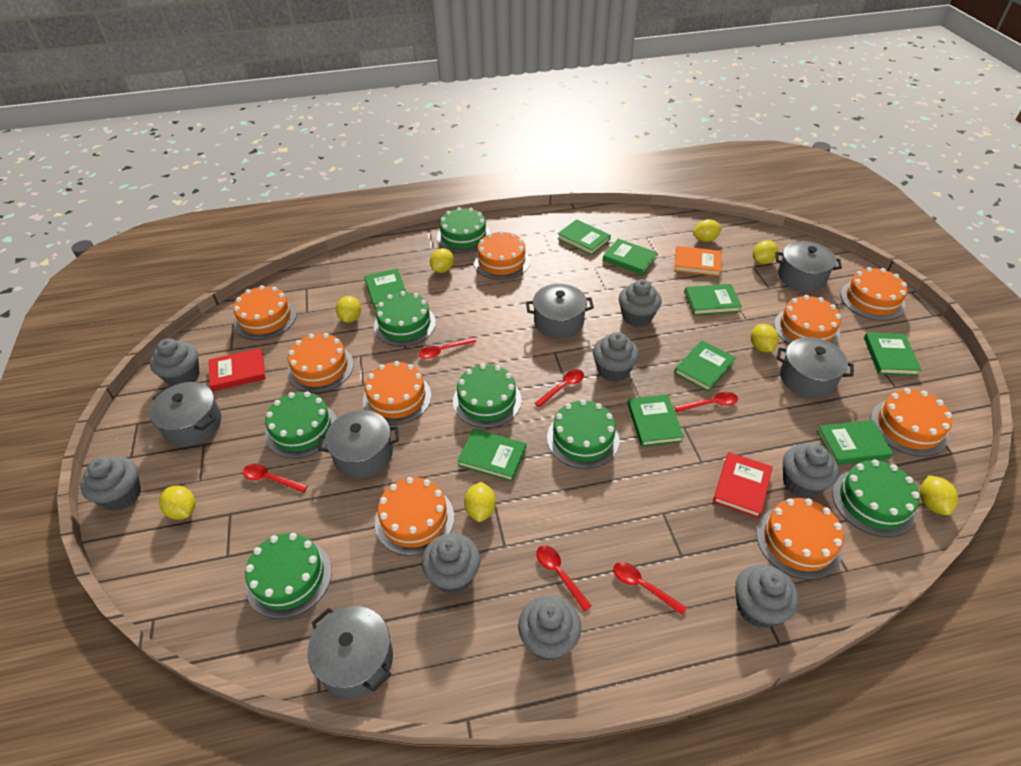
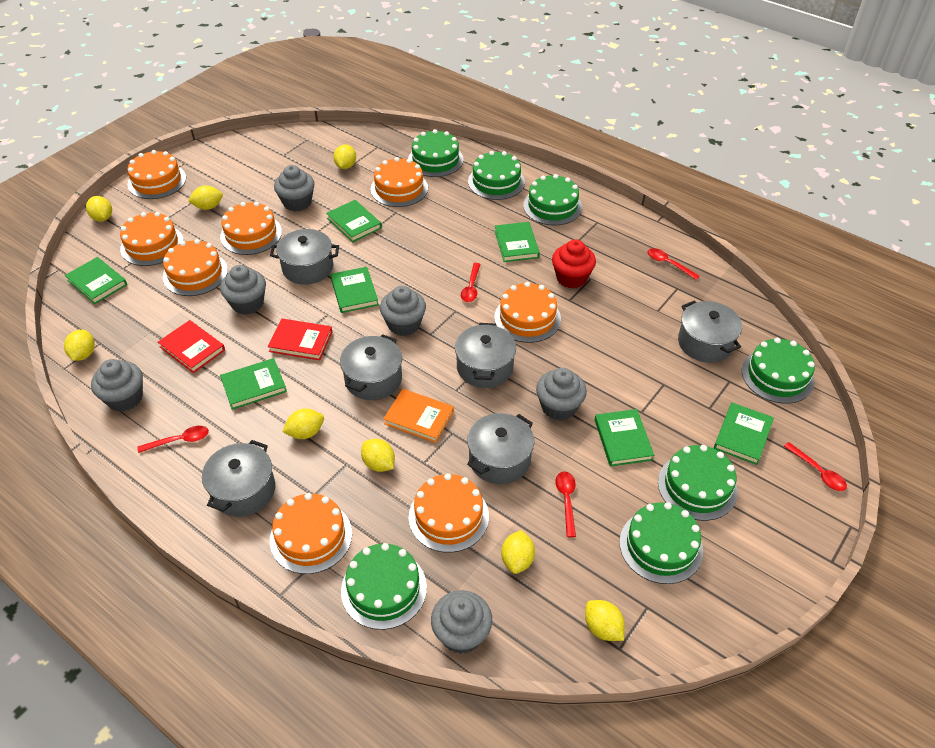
green book: [365,269,406,309] [457,429,526,482] [557,219,611,255] [603,239,658,275] [628,394,684,447] [674,340,736,392] [684,284,742,315] [816,420,893,465] [864,332,922,376] = 9 -> [65,257,127,304] [220,358,287,410] [326,200,382,242] [331,267,379,313] [495,222,540,262] [595,409,654,466] [714,403,774,465] = 7
grey cupcake: [80,456,141,511] [150,339,200,386] [422,533,480,594] [518,595,581,661] [593,332,639,382] [619,279,662,327] [735,564,799,628] [783,444,839,499] = 8 -> [91,359,143,412] [220,265,266,315] [274,165,314,212] [380,286,426,336] [431,590,492,654] [536,368,587,421] = 6
orange cake: [233,285,297,340] [287,333,354,393] [363,361,431,425] [375,477,454,556] [474,231,530,280] [756,498,844,580] [774,295,841,345] [840,267,908,321] [871,388,952,456] = 9 -> [120,212,184,266] [127,150,186,199] [163,239,228,296] [220,202,282,255] [270,493,352,574] [371,157,428,207] [409,473,489,553] [494,282,561,343] = 8
red cupcake: none = 0 -> [552,239,596,288] = 1
red spoon: [243,464,308,493] [419,337,476,359] [535,369,584,408] [536,545,592,611] [613,562,687,615] [674,392,738,412] = 6 -> [137,426,209,453] [461,263,481,302] [555,471,576,537] [648,248,700,280] [784,442,847,491] = 5

